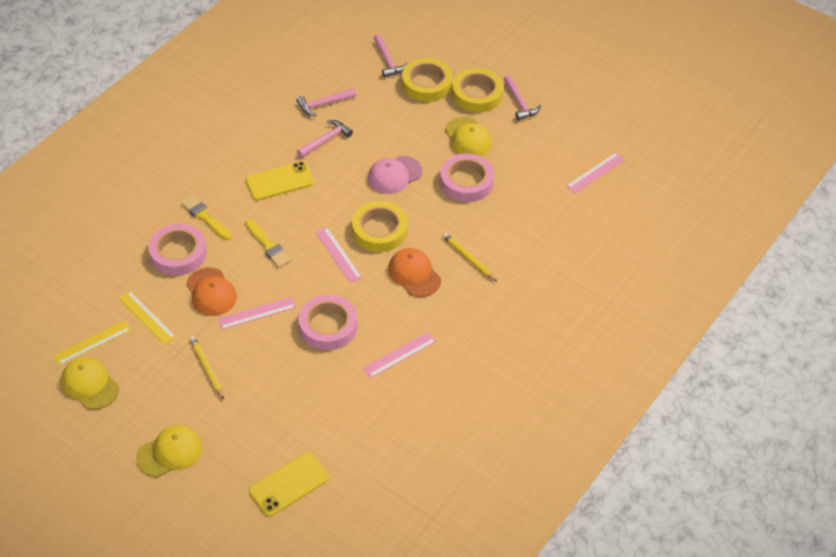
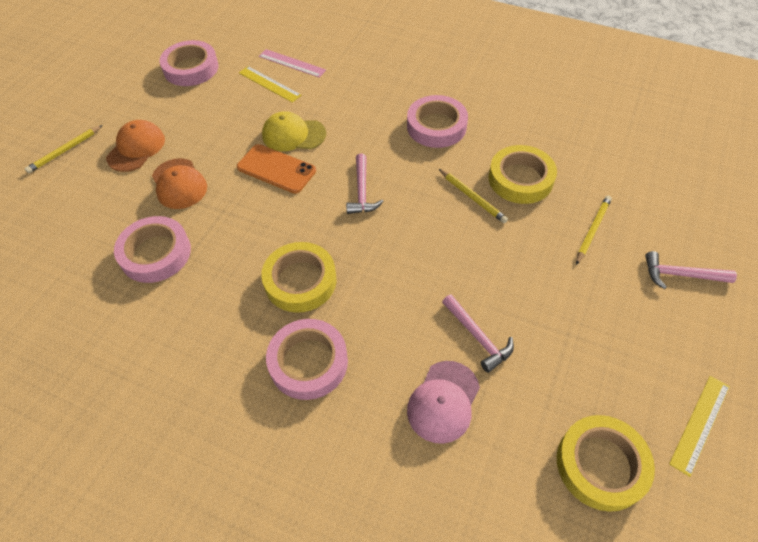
orange phone: none = 0 -> [237,144,316,194] = 1
pink hammer: [296,88,356,116] [297,120,353,158] [374,34,408,78] [504,75,541,121] = 4 -> [346,153,384,214] [442,294,514,373] [645,251,737,289] = 3
pink ruler: [218,297,296,330] [315,227,362,283] [363,332,436,378] [566,153,625,193] = 4 -> [259,49,326,78] = 1
pink tape: [148,223,207,276] [298,295,358,350] [440,153,494,202] = 3 -> [114,216,191,283] [159,40,219,86] [266,319,348,400] [407,95,468,148] = 4
yellow brush: [181,195,232,240] [245,219,291,268] = 2 -> none = 0
yellow cap: [61,357,119,410] [136,425,202,477] [445,117,492,156] = 3 -> [262,111,326,151] = 1
yellow pencil: [190,336,224,400] [443,233,497,282] = 2 -> [25,125,103,173] [439,169,508,223] [576,196,612,265] = 3
yellow phone: [246,161,314,201] [249,452,329,517] = 2 -> none = 0

